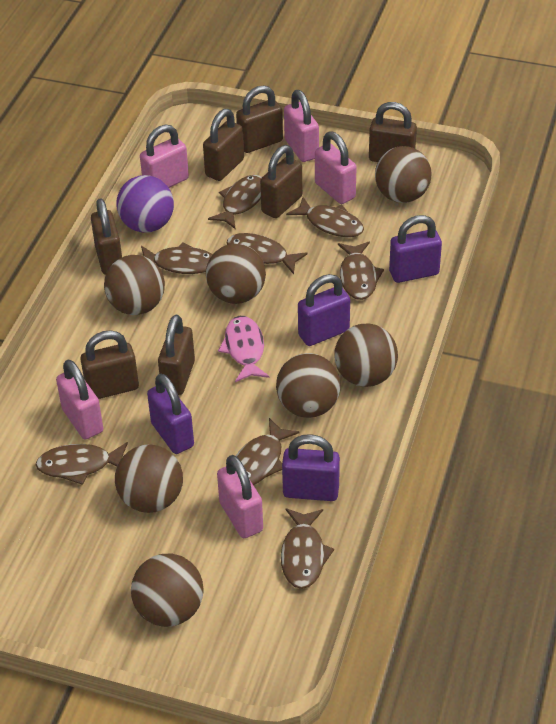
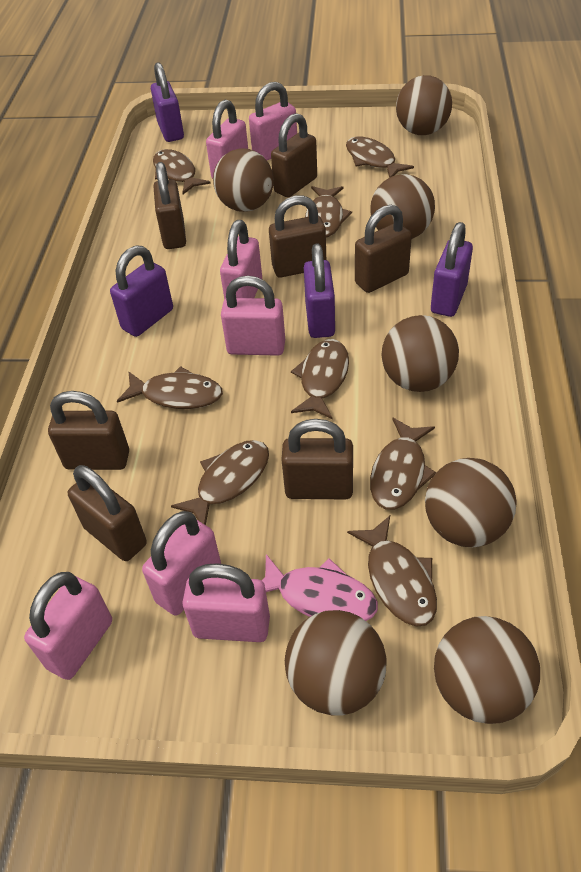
pink padlock: [56,360,103,439] [140,125,189,188] [217,455,263,538] [284,90,319,162] [315,132,357,204] = 5 -> [24,572,112,680] [142,511,221,616] [182,563,270,642] [206,100,248,179] [220,220,262,300] [221,276,285,356] [249,82,297,160] = 7
purple ball: [117,175,174,233] = 1 -> none = 0

